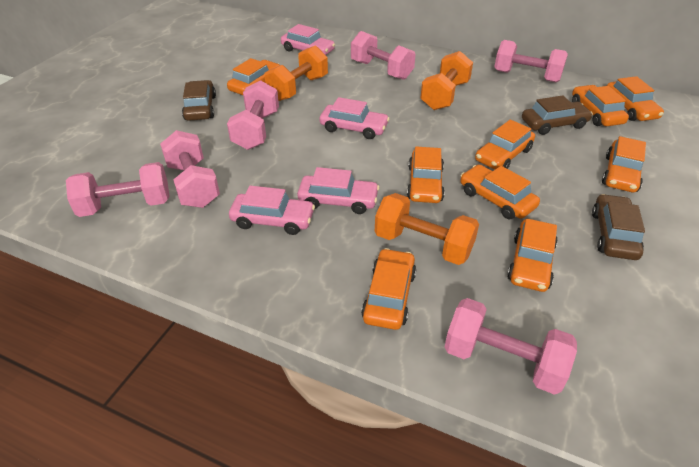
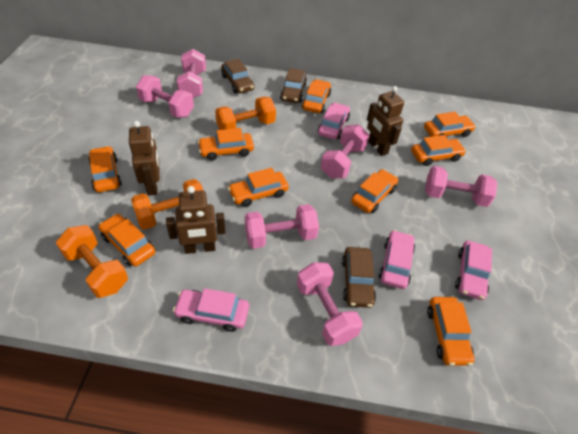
brown robot: none = 0 -> [129,121,160,196] [166,186,226,254] [367,86,404,156] = 3

